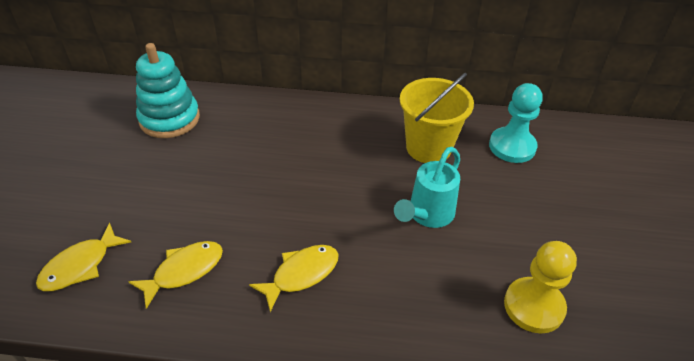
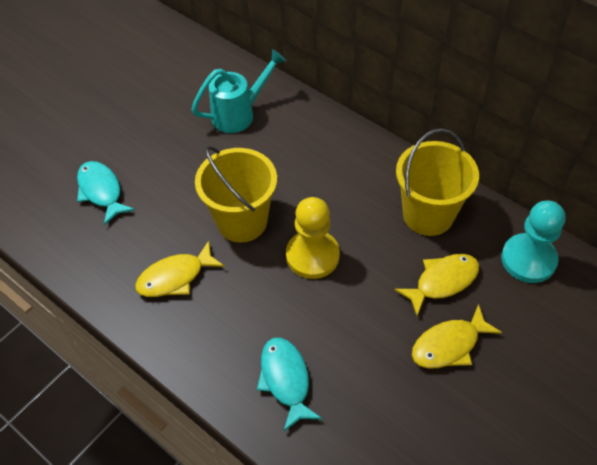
turquoise fish: none = 0 -> [77,161,135,226] [257,337,322,432] = 2
turquoise stacking toy: [136,43,200,138] = 1 -> none = 0
yellow bucket: [400,73,474,163] = 1 -> [195,146,277,242] [396,128,479,236] = 2

